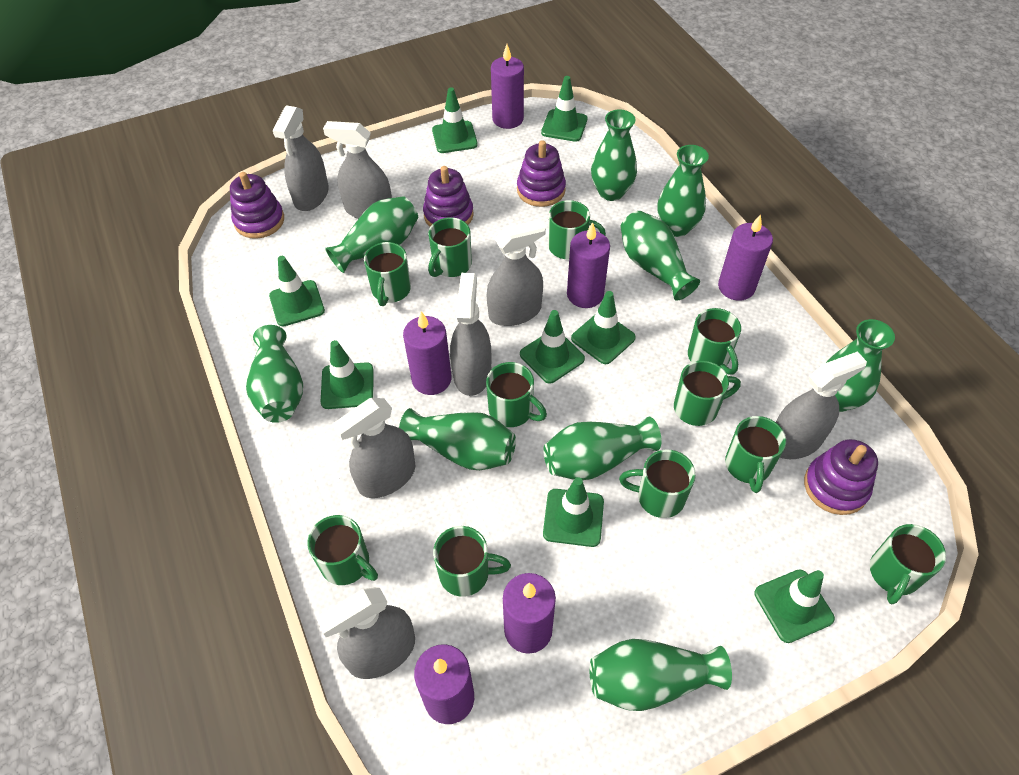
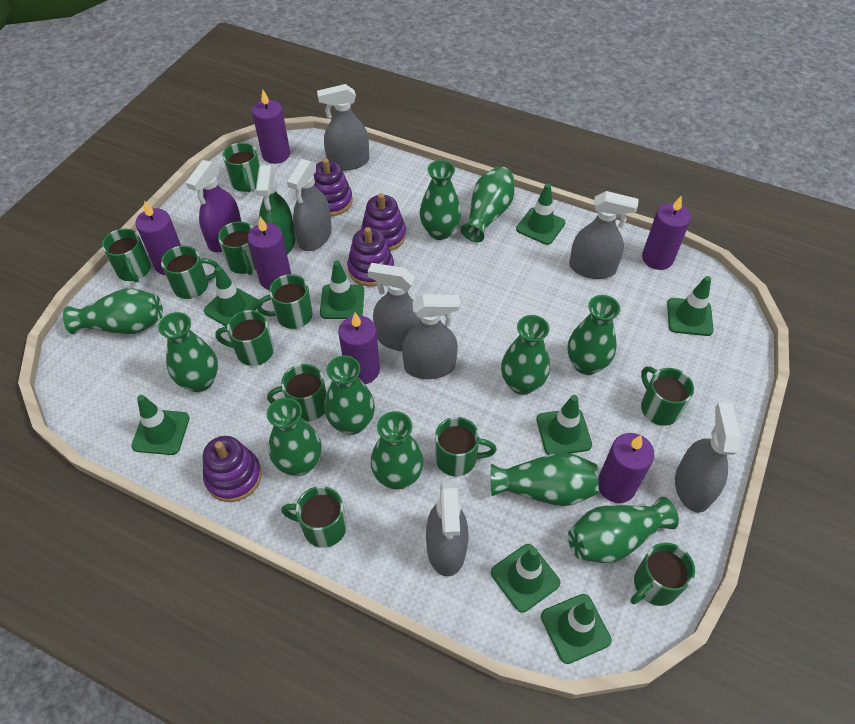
green spray bottle: none = 0 -> [256,165,296,255] = 1
green vase: [246,325,303,423] [325,196,418,273] [399,408,516,470] [543,417,662,480] [589,639,732,711] [591,109,637,201] [620,211,700,301] [657,145,709,237] [826,319,895,412] = 9 -> [63,289,163,334] [158,312,218,392] [267,397,321,476] [324,355,375,435] [371,411,424,489] [419,160,461,240] [460,166,515,242] [491,452,599,506] [501,315,550,395] [568,295,620,375] [568,497,679,563] = 11
purple spray bottle: none = 0 -> [186,160,242,252] = 1

